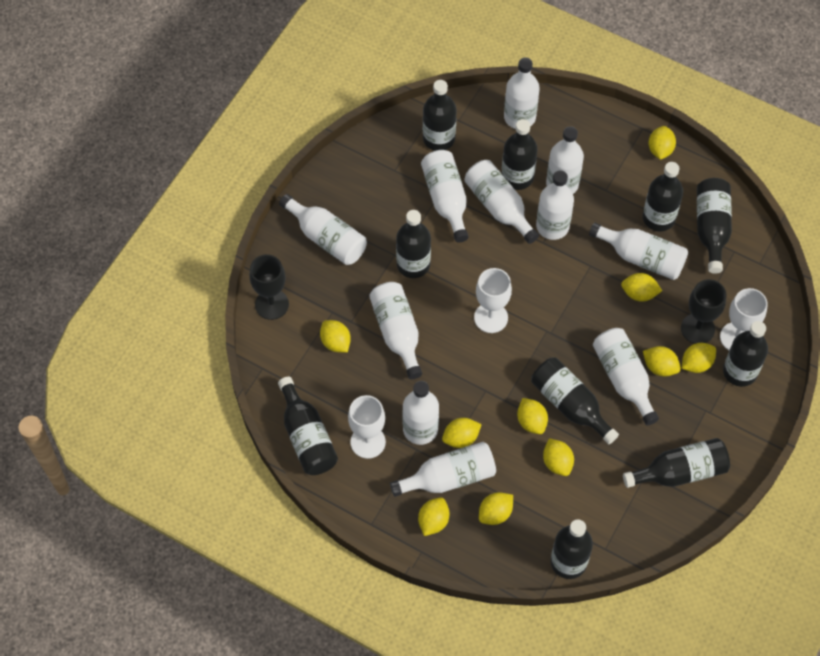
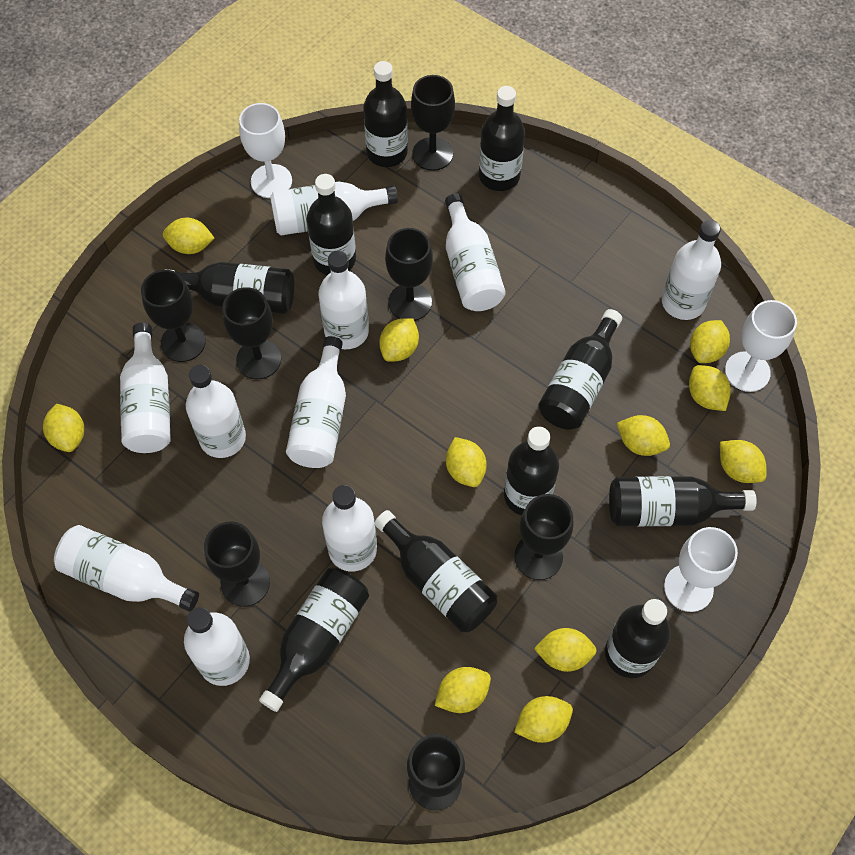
black goblet: [249,254,289,320] [681,279,727,344] = 2 -> [141,270,206,362] [204,521,270,607] [222,287,281,379] [385,228,433,321] [407,734,465,810] [411,75,455,171] [514,494,573,580] = 7
white bottle: [279,194,367,265] [369,282,422,379] [390,442,496,497] [402,381,439,445] [421,150,469,242] [464,160,539,244] [504,58,540,129] [536,170,574,240] [546,126,584,194] [589,223,688,280] [593,328,659,425] = 11 -> [54,525,199,612] [120,323,171,453] [184,607,250,686] [186,365,246,458] [270,182,398,235] [286,336,346,468] [319,250,369,349] [322,485,377,571] [445,193,506,311] [662,220,721,320] = 10
yellow lemon: [320,320,351,352] [418,497,449,536] [442,418,482,448] [479,492,513,525] [517,398,548,434] [543,438,574,476] [621,273,662,302] [643,346,681,377] [648,126,676,160] [682,343,716,373] = 10 -> [43,404,84,452] [163,218,214,254] [379,318,419,362] [435,667,491,713] [446,437,487,487] [514,696,573,743] [534,628,597,672] [617,415,670,456] [689,365,731,411] [690,320,730,363] [720,440,767,483] = 11

